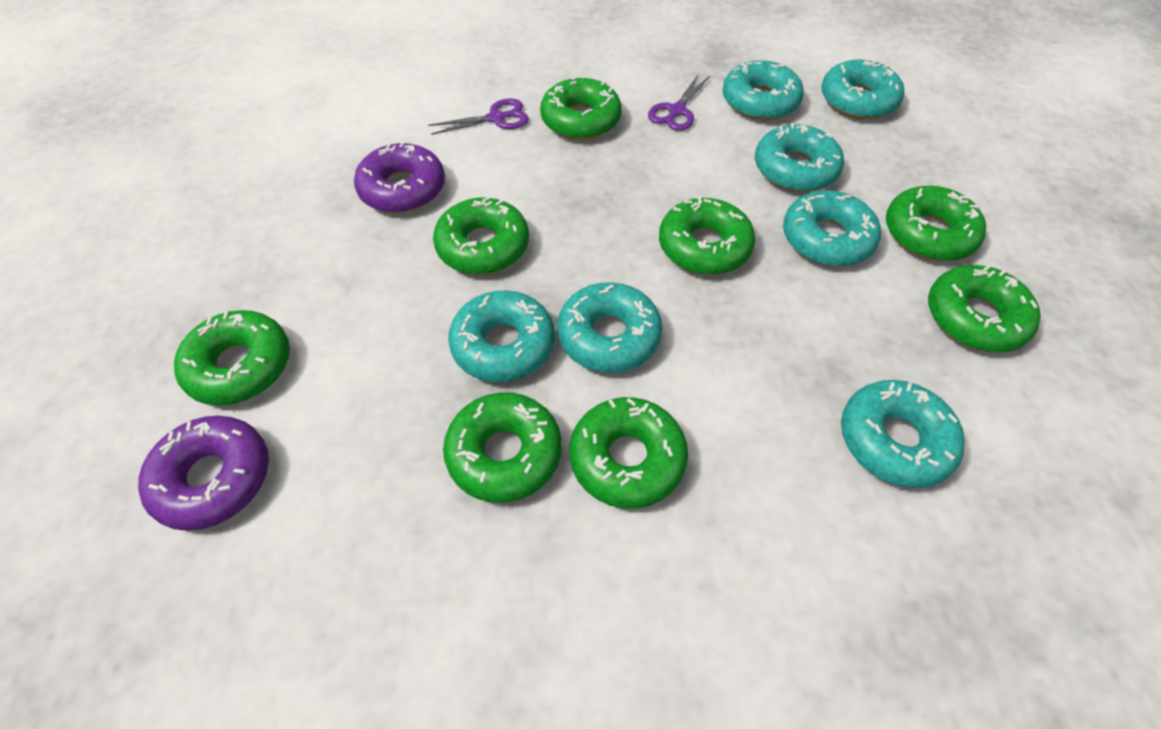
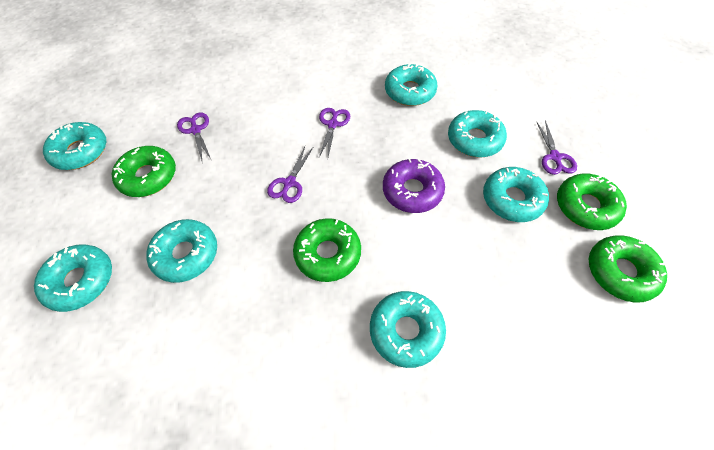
green donut: [174,310,290,405] [433,197,529,274] [443,392,562,503] [540,76,622,140] [569,397,688,509] [659,197,755,275] [886,186,986,261] [928,265,1041,352] = 8 -> [112,146,176,197] [293,218,361,282] [557,173,627,230] [588,235,667,303] = 4
purple donut: [138,415,269,531] [354,142,445,213] = 2 -> [383,158,445,213] = 1
purple scissors: [428,98,529,135] [648,74,710,131] = 2 -> [177,112,211,161] [267,146,313,203] [319,108,350,157] [536,120,577,175] = 4

